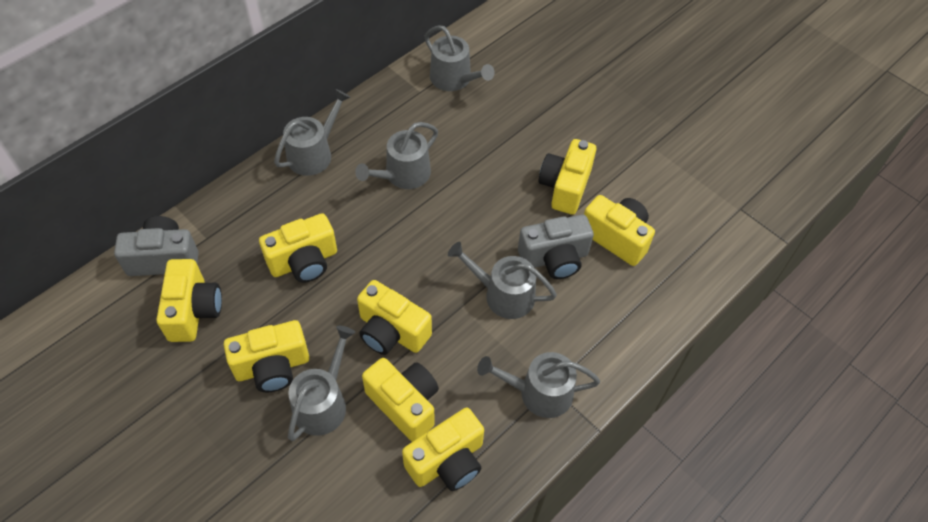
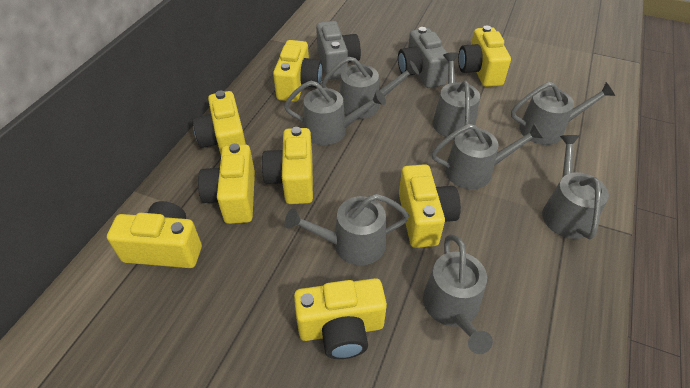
grey watering can: [274,89,351,176] [288,326,355,441] [355,122,438,189] [424,25,495,91] [448,242,557,319] [477,352,600,418] = 6 -> [284,81,386,145] [285,194,409,265] [321,57,419,119] [423,234,493,354] [432,123,543,189] [433,52,480,139] [511,82,615,145] [542,135,609,239] = 8

